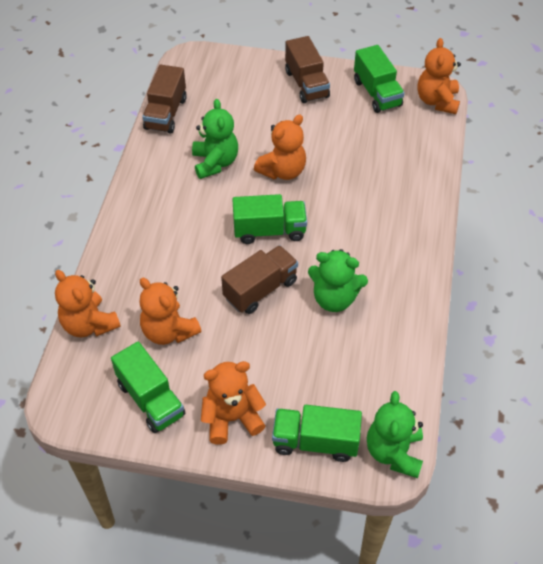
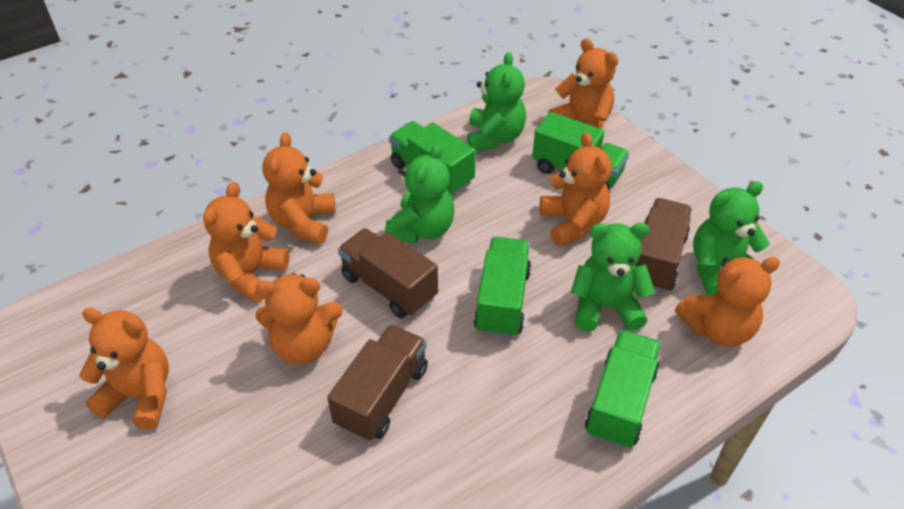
green teddy bear: [192,99,238,179] [308,249,368,312] [367,391,423,478] = 3 -> [385,143,454,243] [467,52,526,150] [570,223,655,332] [693,182,770,296] = 4
orange teddy bear: [55,270,121,337] [140,278,201,345] [201,361,266,445] [254,114,306,180] [417,38,461,114] = 5 -> [79,308,169,429] [203,182,290,303] [256,273,342,364] [262,132,336,244] [540,132,612,247] [548,38,618,129] [675,257,780,347] = 7

